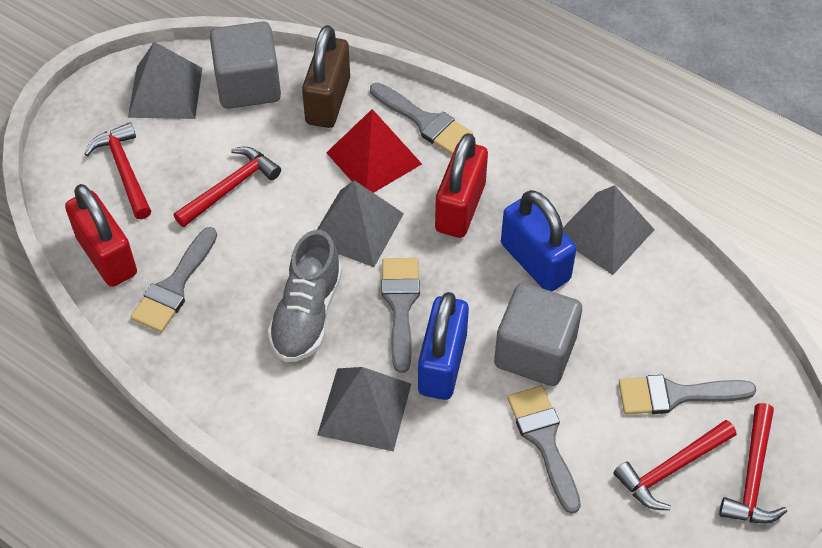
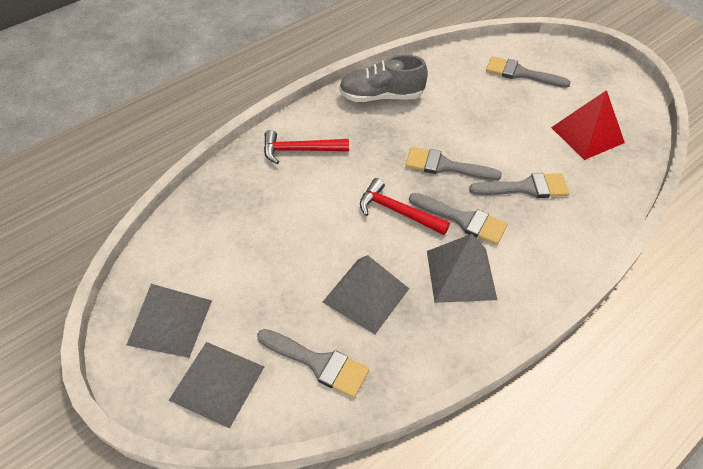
blue padlock: [418,292,469,400] [501,190,577,291] = 2 -> none = 0
brown padlock: [302,25,350,128] = 1 -> none = 0
grey cube: [210,21,281,109] [494,283,582,386] = 2 -> none = 0
red hammer: [84,122,151,219] [174,147,281,227] [613,420,736,510] [719,403,787,524] = 4 -> [264,130,349,164] [360,178,450,235] = 2
red padlock: [65,184,137,287] [435,133,488,238] = 2 -> none = 0

